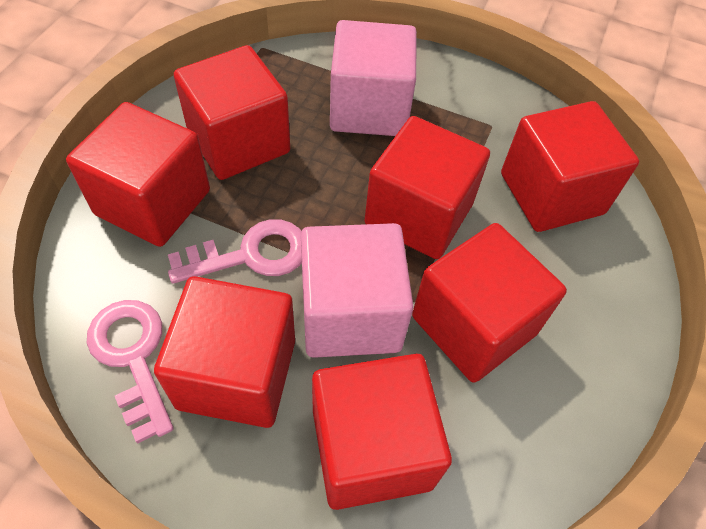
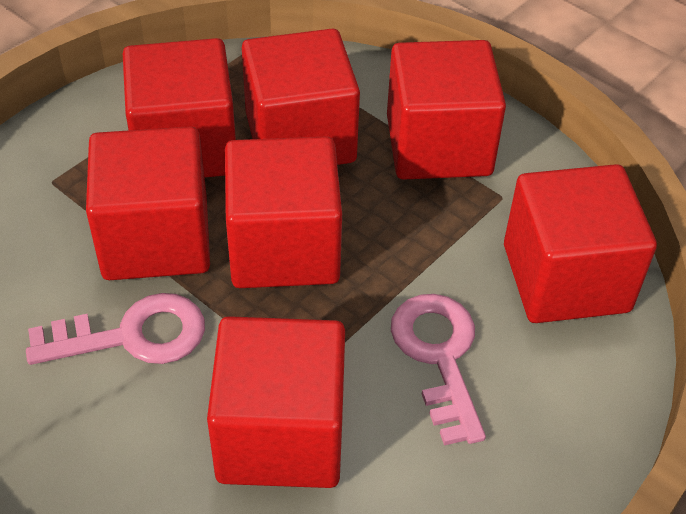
pink cube: [301,223,414,358] [330,20,417,136] = 2 -> none = 0

